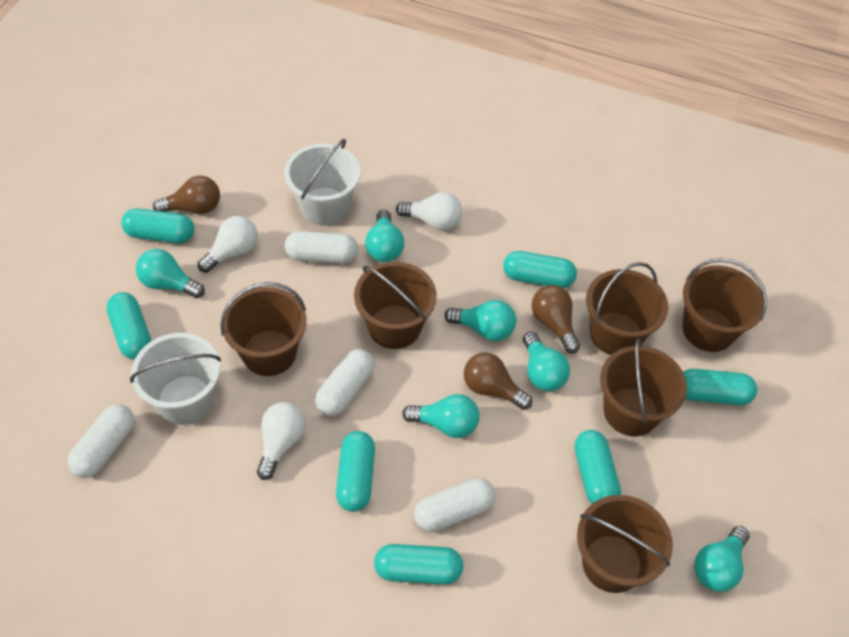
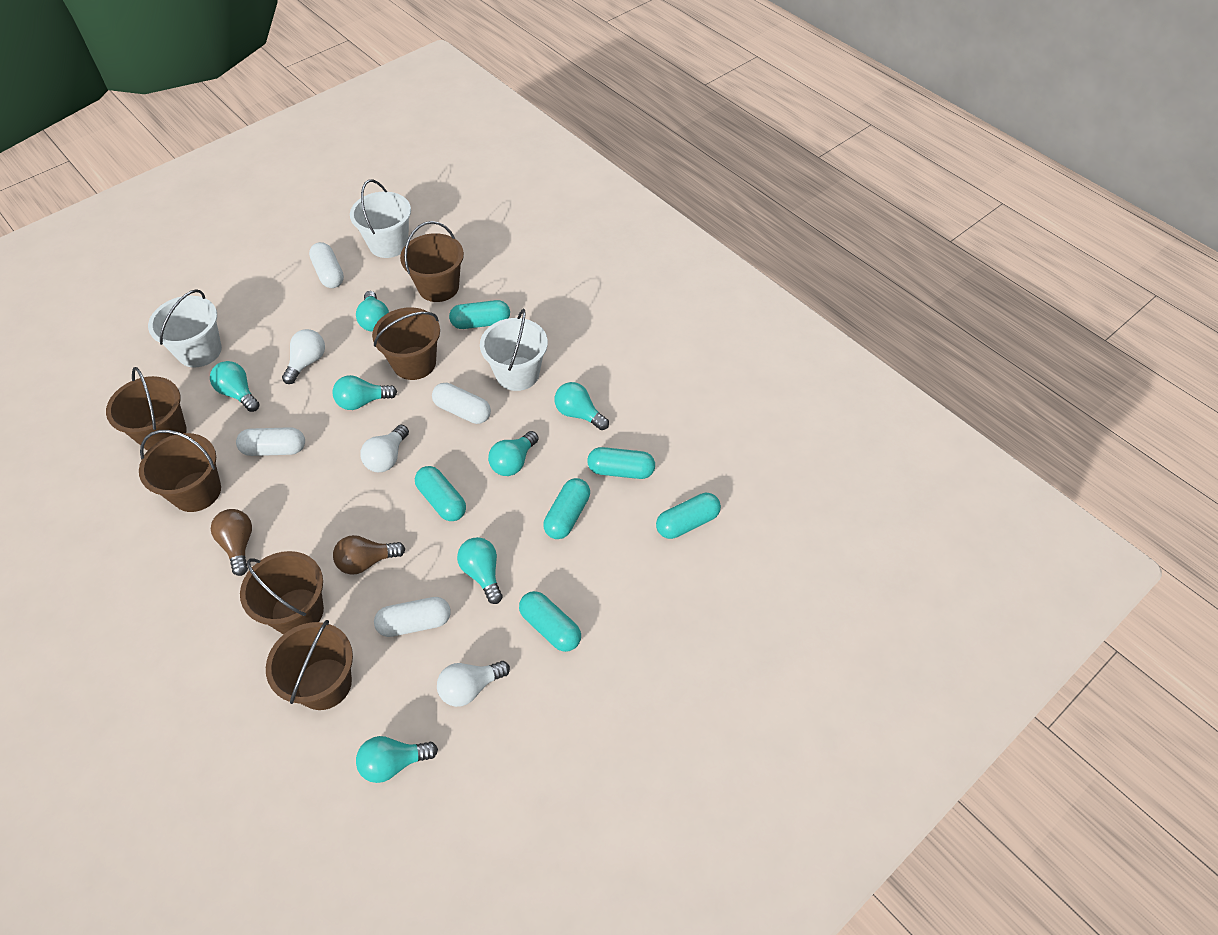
brown light bulb: [153,176,220,214] [464,353,532,410] [532,285,580,353] = 3 -> [211,509,252,576] [333,535,405,575] = 2
turquoise capsule: [106,292,151,360] [121,208,194,243] [336,431,375,512] [374,544,464,584] [503,251,577,288] [575,430,621,504] [683,369,758,405] = 7 -> [415,466,466,521] [449,300,510,329] [519,591,581,652] [543,478,590,539] [587,447,655,479] [656,493,721,539] = 6
turquoise light bulb: [136,249,205,298] [365,210,404,262] [402,394,480,438] [444,300,516,341] [523,332,570,391] [694,526,750,592] = 6 -> [210,361,260,412] [332,375,397,410] [356,291,389,332] [356,736,438,783] [457,537,503,604] [488,431,539,476] [555,382,609,430] = 7
white bucket: [130,333,221,425] [284,139,361,225] = 2 -> [148,289,222,367] [350,180,411,258] [480,309,548,391] = 3

